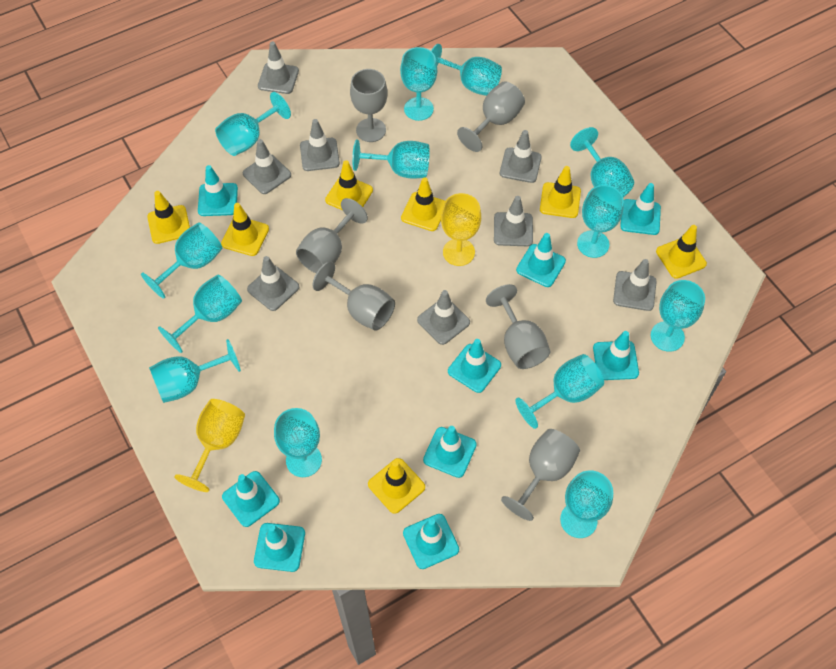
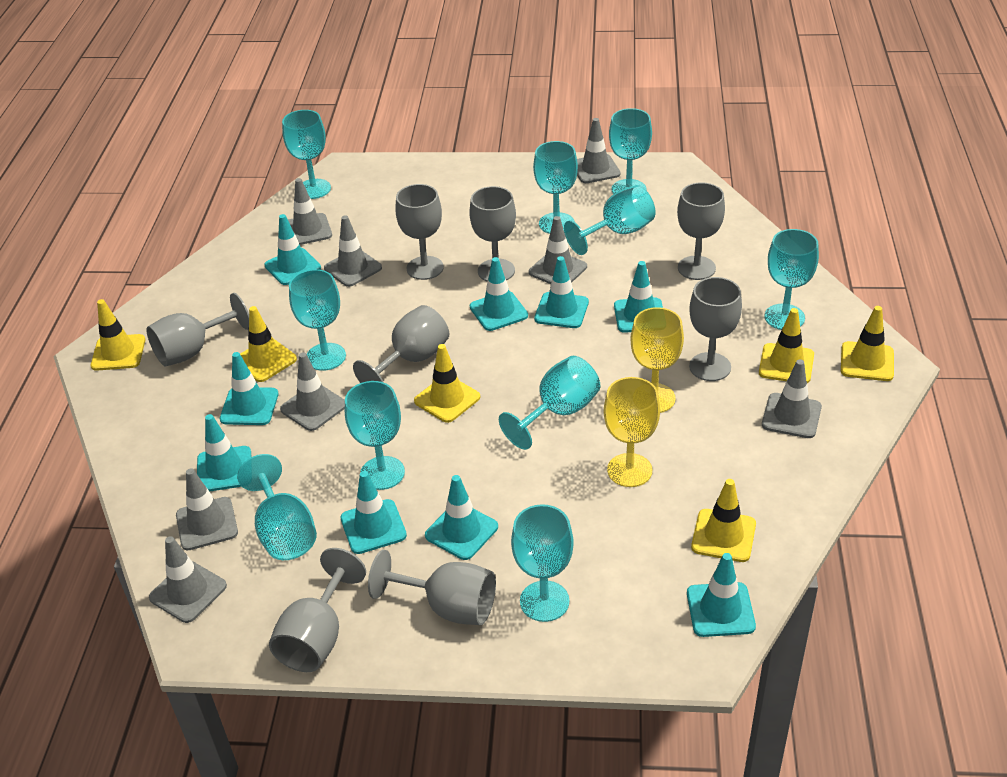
grey goblet: [296,198,368,273] [312,261,395,331] [350,69,388,142] [457,81,525,152] [486,284,551,369] [501,429,580,521] = 6 -> [146,293,249,367] [269,548,366,672] [353,305,449,383] [368,550,496,625] [395,184,444,280] [469,186,516,282] [677,182,725,280] [689,277,742,381] = 8
turquoise goblet: [141,223,222,299] [149,339,241,403] [158,275,242,353] [215,92,291,156] [274,408,322,477] [352,139,430,179] [400,47,437,121] [431,44,502,96] [515,354,604,429] [560,470,613,538] [570,127,634,197] [577,185,624,258] [651,280,705,352] = 13 -> [237,454,317,560] [282,110,331,199] [289,269,346,371] [345,381,405,490] [499,356,600,450] [511,504,574,622] [533,141,578,234] [564,185,655,255] [609,108,652,194] [764,229,819,330] = 10
yellow traffic cone: [147,191,190,244] [221,203,269,256] [325,160,373,210] [368,458,425,514] [401,177,445,231] [540,166,581,218] [656,225,707,279] = 7 -> [91,299,145,371] [240,306,297,382] [414,344,480,423] [691,479,756,562] [759,308,814,383] [841,306,894,381] = 6

